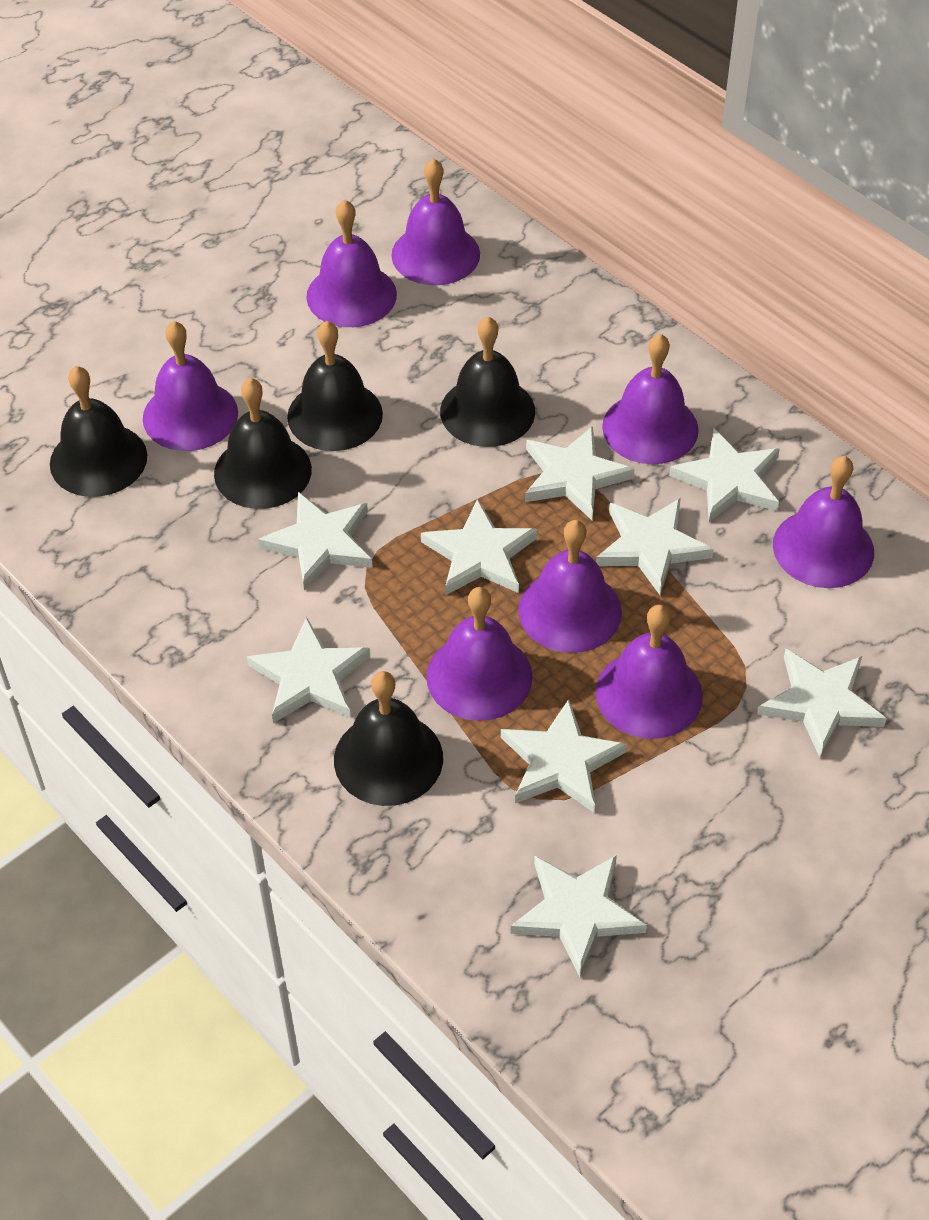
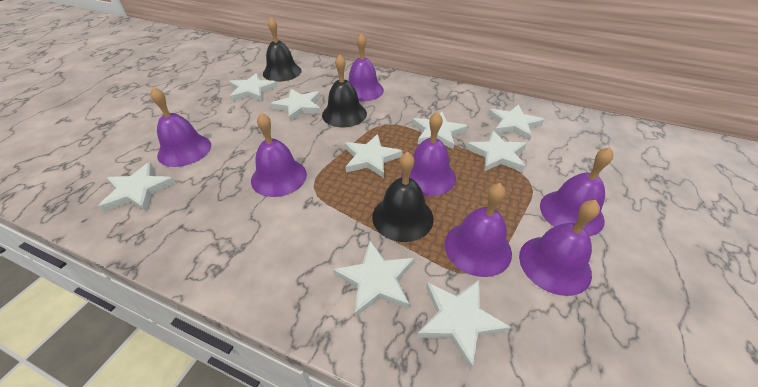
black bell: [50,366,147,497] [214,378,312,509] [287,321,383,451] [334,671,443,806] [440,317,535,447] = 5 -> [263,18,302,82] [322,54,367,127] [372,152,434,242] = 3
purple bell: [143,321,238,451] [306,199,397,327] [391,158,480,285] [426,587,533,721] [518,520,622,653] [595,605,703,739] [602,334,699,464] [773,456,874,588] = 8 -> [151,87,211,167] [251,112,307,197] [348,33,384,101] [401,112,456,196] [445,183,512,277] [519,200,600,296] [540,147,614,236] = 7

